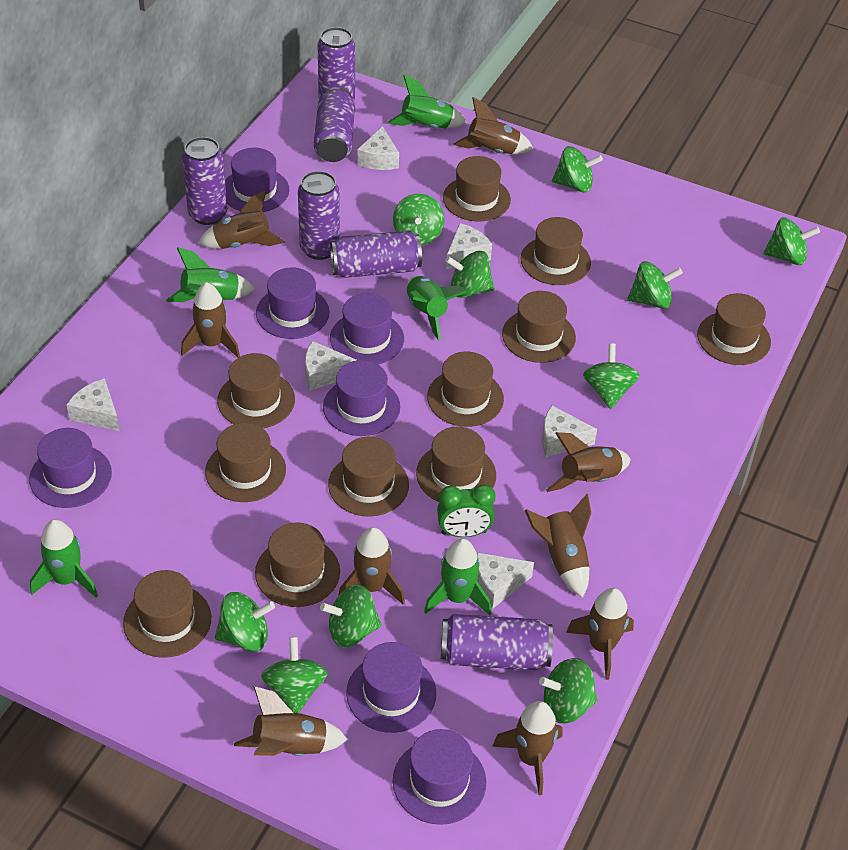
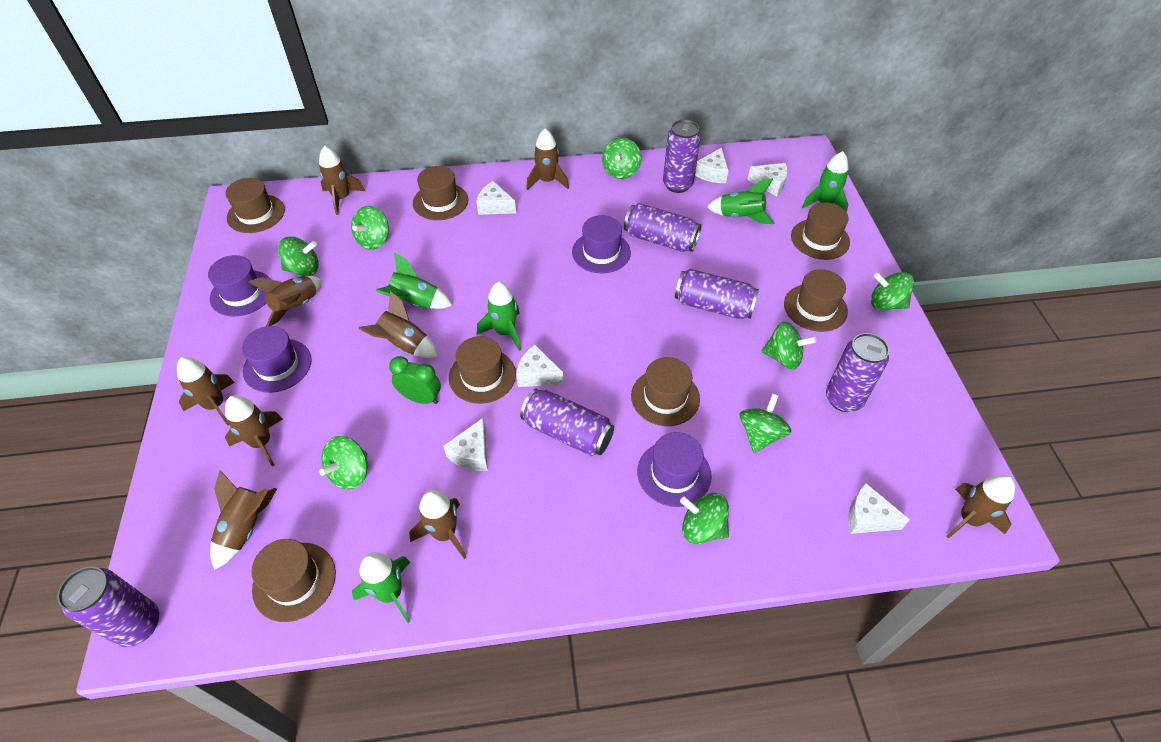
brown hat: [123,570,211,658] [205,423,286,502] [217,353,295,428] [255,522,340,607] [328,436,409,517] [416,427,496,502] [427,351,504,427] [443,156,511,222] [502,291,576,363] [521,217,591,285] [697,293,771,365] = 11 -> [225,178,285,233] [251,539,336,622] [413,166,468,220] [449,336,516,404] [631,357,700,426] [784,269,848,332] [791,202,850,260] = 7
green spinning top: [215,592,275,651] [261,637,328,713] [320,585,382,647] [393,193,444,245] [445,251,494,298] [539,658,598,724] [552,146,603,192] [583,343,640,409] [627,261,683,309] [763,218,820,265] = 10 -> [278,236,319,276] [319,436,368,489] [351,206,389,250] [602,138,641,179] [680,493,729,544] [740,394,791,453] [761,321,817,370] [871,272,914,311] = 8
purple hat: [29,428,112,508] [225,148,290,212] [256,268,329,339] [323,360,400,436] [330,293,404,364] [346,642,436,733] [393,729,486,825] = 7 -> [208,255,271,317] [242,326,312,393] [572,215,631,273] [637,432,712,507] = 4

